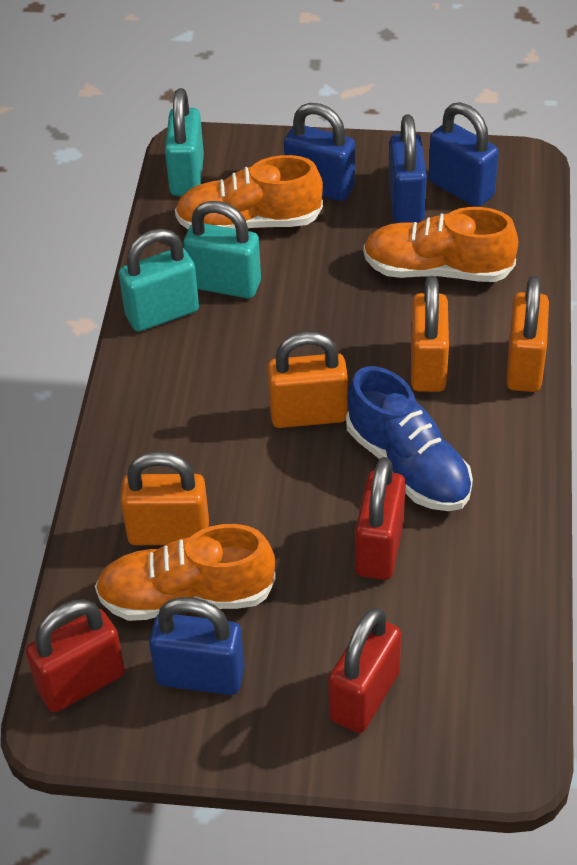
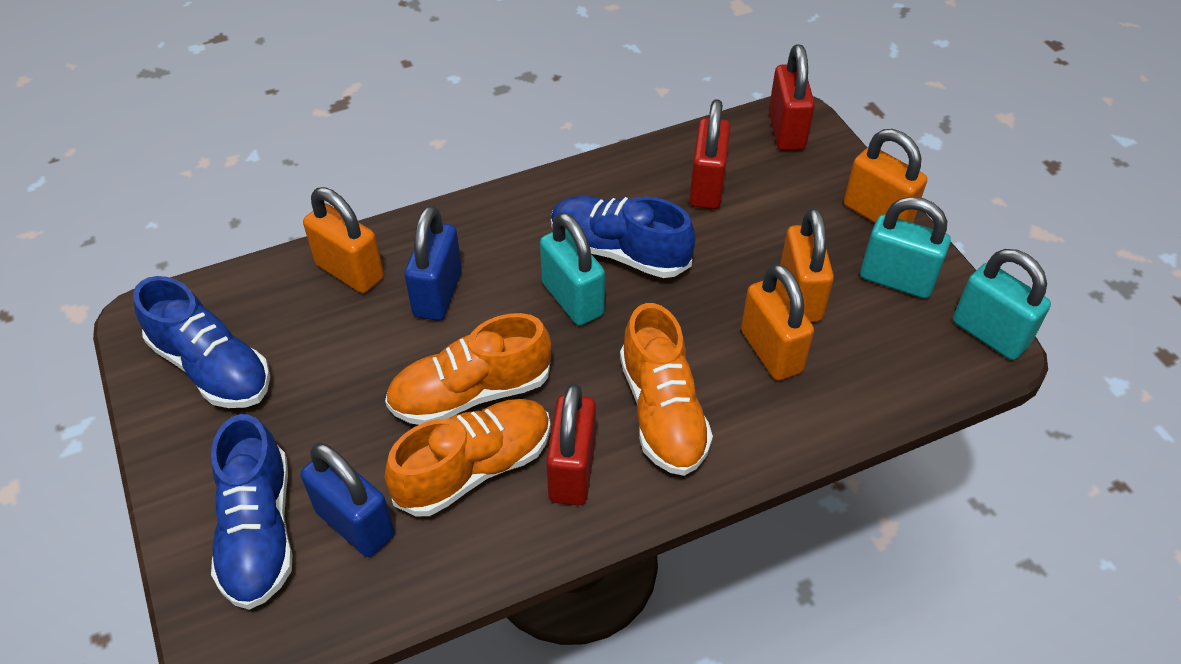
blue padlock: [149,597,245,695] [284,103,355,201] [389,114,427,223] [428,102,499,207] = 4 -> [301,443,395,557] [404,205,462,321] = 2
blue shoe: [346,366,473,511] = 1 -> [133,276,270,408] [211,414,293,610] [551,196,696,278] = 3

